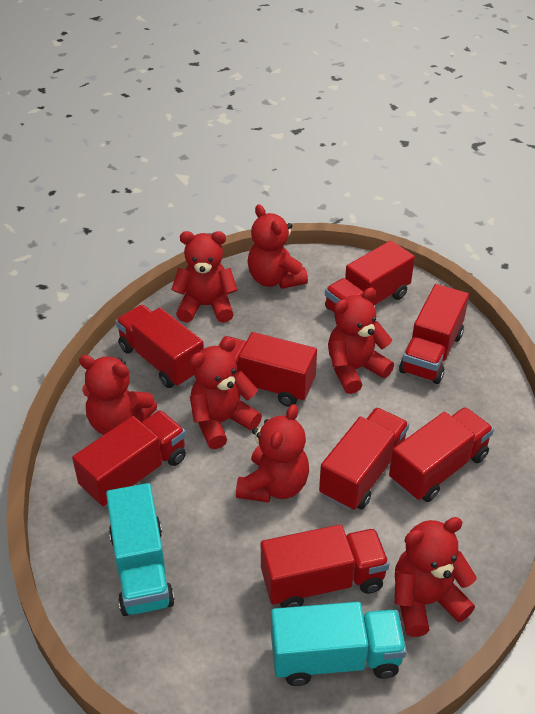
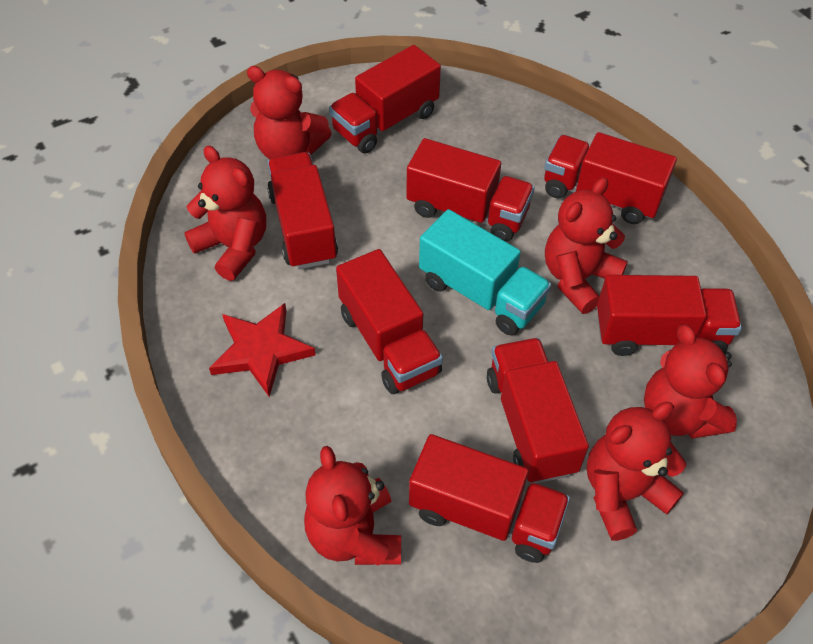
red star: none = 0 -> [209,303,316,397] = 1
red teddy bear: [79,355,157,435] [171,231,238,323] [190,338,262,449] [236,404,309,503] [248,204,308,289] [328,288,394,394] [395,517,477,637] = 7 -> [184,146,266,281] [247,66,332,159] [304,446,401,565] [545,177,628,314] [587,402,686,541] [644,324,737,439] = 6
turquoise truck: [106,483,175,616] [271,602,407,686] = 2 -> [419,209,551,336] = 1

